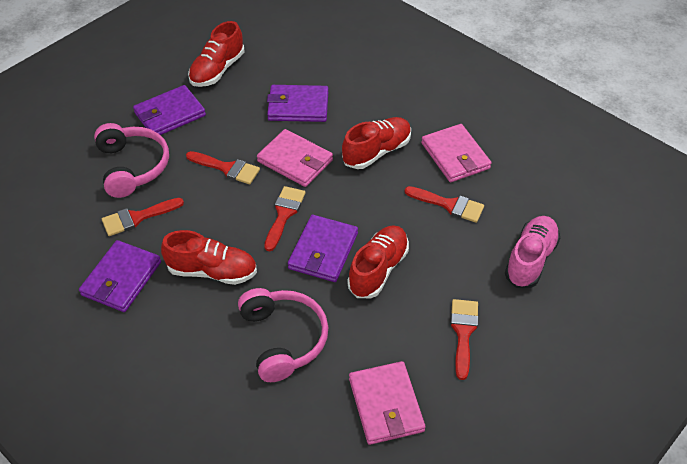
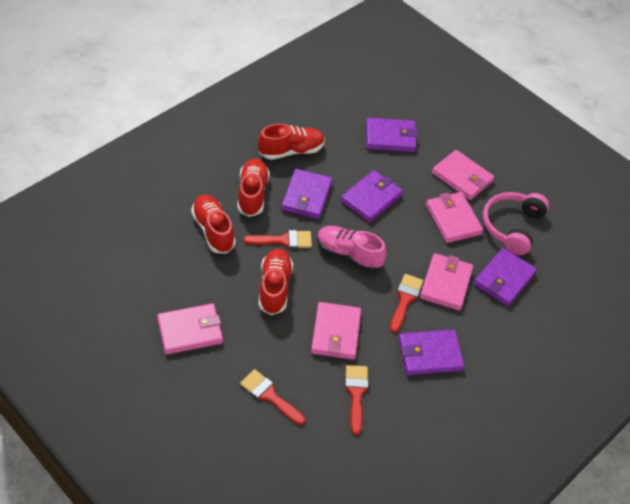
pink headphones: [94,123,169,198] [238,288,328,382] = 2 -> [483,192,549,255] = 1
pink wallet: [257,129,333,187] [349,361,426,445] [421,124,491,182] = 3 -> [157,303,223,355] [311,302,361,360] [420,253,473,311] [426,192,483,243] [432,150,494,200] = 5
purple wallet: [79,240,161,312] [133,85,206,135] [267,85,328,122] [288,215,358,282] = 4 -> [281,169,332,219] [340,170,403,222] [366,118,418,152] [398,329,464,375] [473,248,537,306] = 5
red brush: [102,198,184,236] [186,151,260,184] [264,186,306,251] [405,186,484,223] [450,299,479,380] = 5 -> [240,369,305,425] [244,230,312,249] [345,365,368,435] [390,274,423,333] = 4

